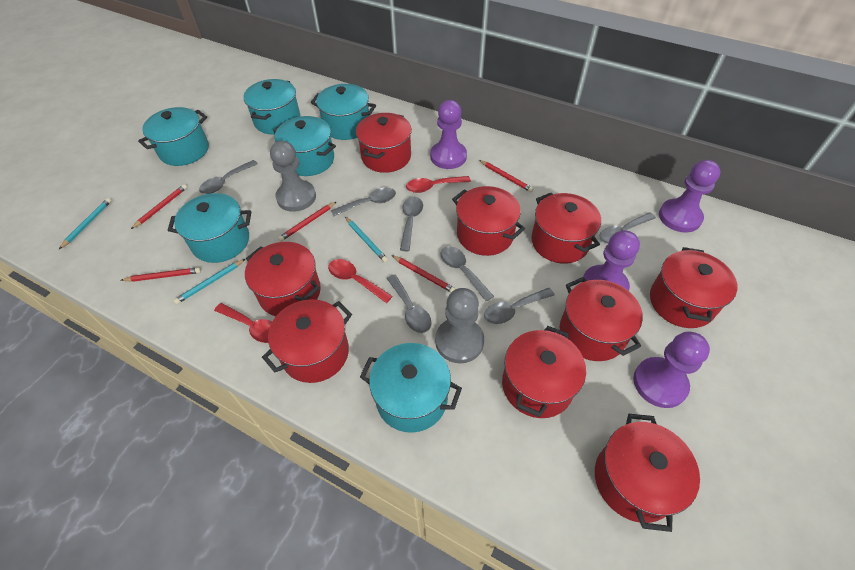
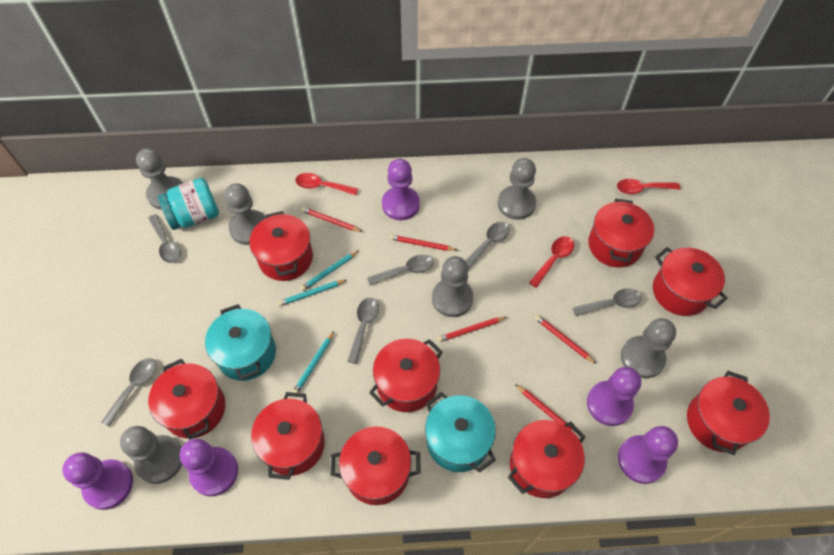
grey pawn: [270,141,316,212] [435,288,484,363] = 2 -> [120,426,182,484] [136,148,183,210] [224,183,266,245] [432,256,473,317] [498,158,536,220] [621,318,676,378] = 6
grey spoon: [199,160,258,194] [331,187,396,216] [387,274,432,333] [400,197,423,251] [441,246,494,302] [484,288,554,324] [600,212,656,244] = 7 -> [101,358,156,427] [149,214,181,263] [347,298,379,364] [367,255,434,285] [466,222,510,270] [573,288,642,316] = 6
purple pawn: [430,100,467,169] [582,230,640,291] [633,331,710,408] [659,160,720,233] = 4 -> [62,453,133,510] [180,439,238,496] [382,159,420,220] [587,367,641,426] [618,426,678,484] = 5
turquoise jar: none = 0 -> [158,178,219,230] = 1
turquoise pot: [138,107,209,166] [168,193,251,263] [243,79,301,134] [273,116,336,176] [311,84,376,140] [360,343,462,433] = 6 -> [205,304,276,381] [425,392,496,473] = 2

